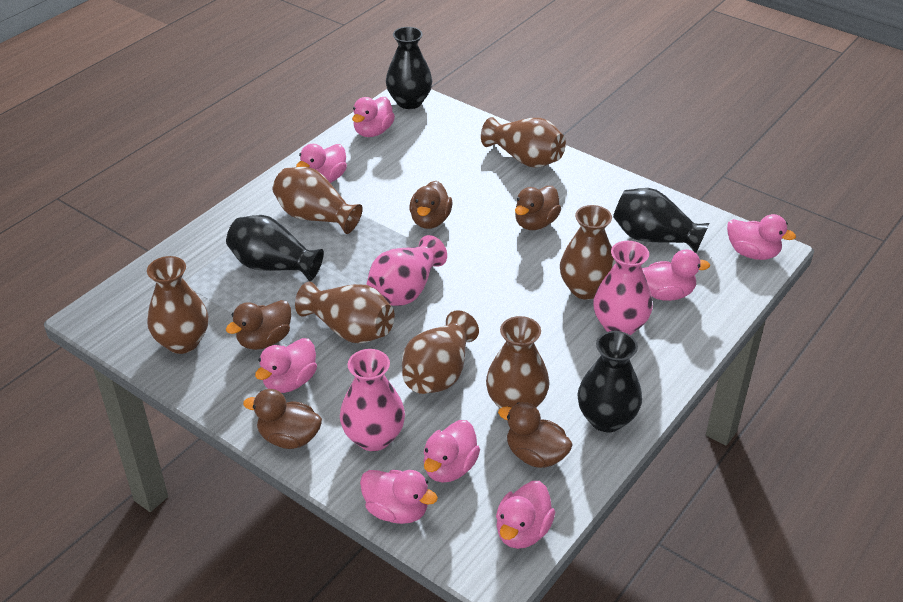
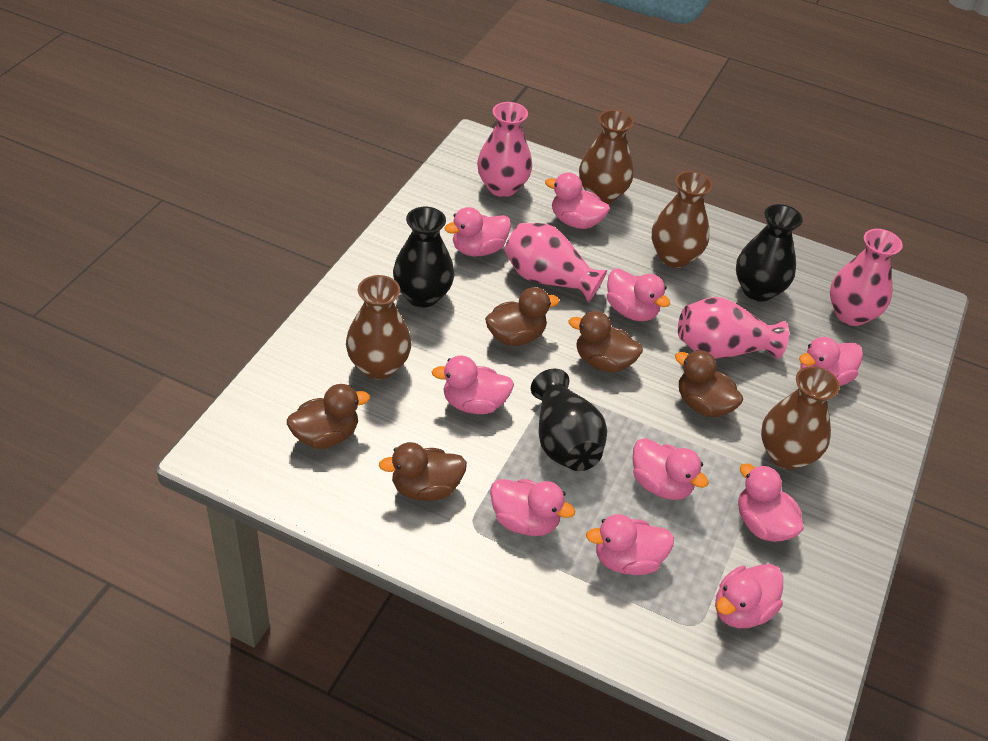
black vase: [226,215,324,281] [386,27,432,109] [578,331,642,432] [613,188,709,253] = 4 -> [393,207,455,308] [531,369,607,471] [736,204,803,302] = 3
brown vase: [147,256,208,354] [273,167,363,234] [295,282,395,343] [402,310,479,394] [481,117,566,168] [486,316,550,408] [560,205,616,300] = 7 -> [346,275,412,379] [579,110,634,204] [652,171,713,268] [761,366,840,470] = 4
pink duck: [255,338,317,393] [296,144,347,183] [352,97,395,137] [360,470,438,524] [424,420,480,483] [496,481,555,549] [642,249,710,301] [727,214,796,260] = 8 -> [432,356,514,414] [444,207,511,256] [490,479,575,536] [545,172,610,229] [586,514,674,575] [607,268,670,321] [633,438,709,500] [715,564,783,628] [738,463,804,542] [799,337,863,386] = 10
pink vase: [340,349,405,451] [367,235,447,306] [593,241,653,335] = 3 -> [477,102,532,197] [504,223,607,302] [678,297,789,359] [830,229,903,326] = 4

